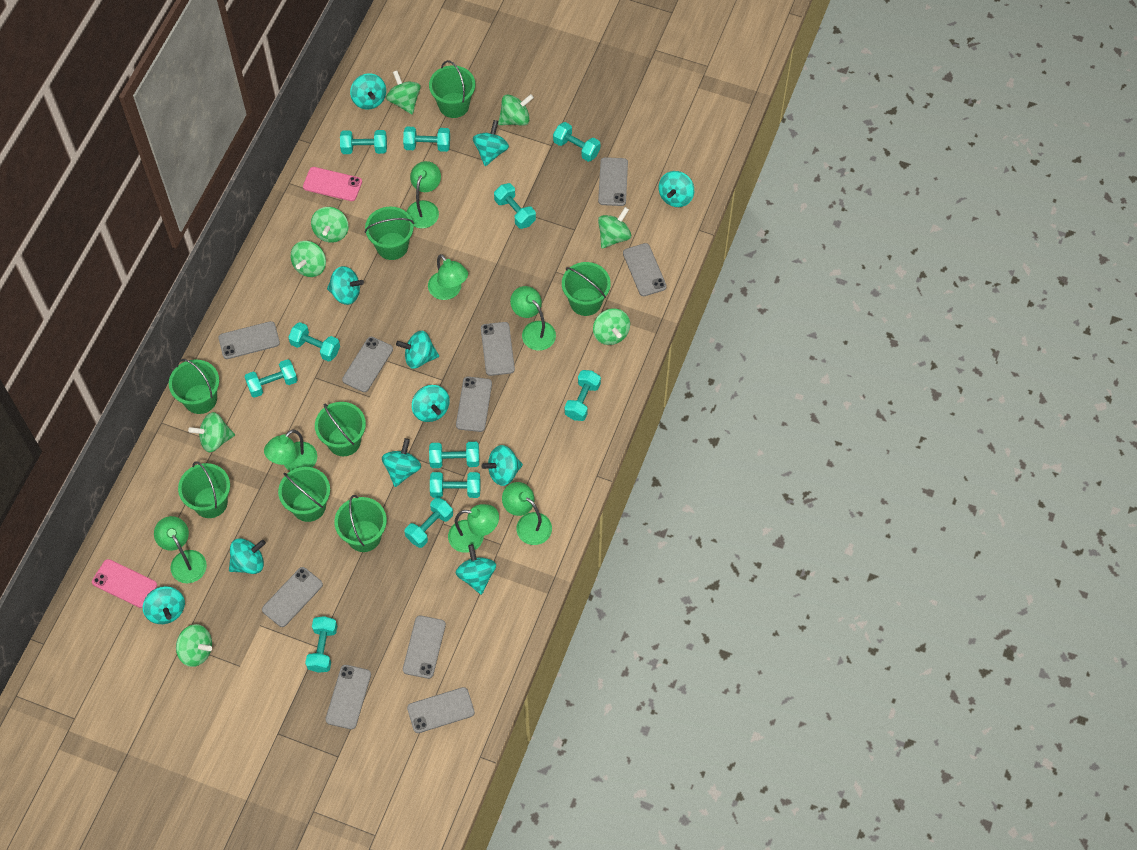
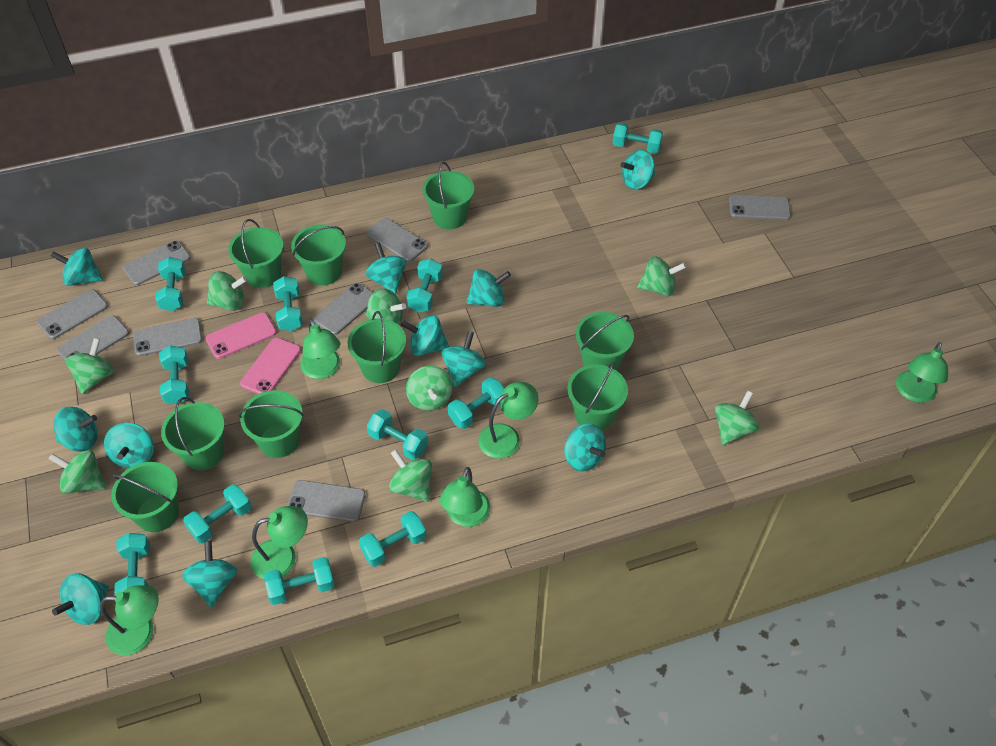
green bucket: [169,359,219,414] [178,461,230,518] [278,467,330,522] [315,402,366,456] [334,495,387,552] [365,207,414,260] [429,60,475,118] [562,262,611,316] = 8 -> [111,462,179,532] [161,397,225,470] [228,219,283,288] [239,390,304,458] [291,224,346,285] [348,311,406,383] [422,162,474,229] [567,362,628,430] [576,312,634,371] = 9
green lamp: [154,516,207,583] [264,430,317,471] [407,161,441,228] [428,254,468,300] [448,504,499,553] [502,482,552,545] [510,286,556,351] = 7 -> [100,585,159,656] [251,506,308,580] [301,318,340,379] [440,467,491,527] [478,382,538,459] [896,342,948,403] = 6
grey phone: [218,321,280,359] [262,567,323,627] [325,665,371,729] [342,337,393,392] [403,616,446,679] [407,687,475,733] [456,377,492,432] [481,322,515,376] [598,157,628,206] [623,243,667,296] = 10 -> [37,289,108,339] [57,315,129,362] [123,241,191,285] [133,318,202,356] [287,480,366,522] [314,283,374,335] [366,218,428,262] [729,195,791,220] = 8

